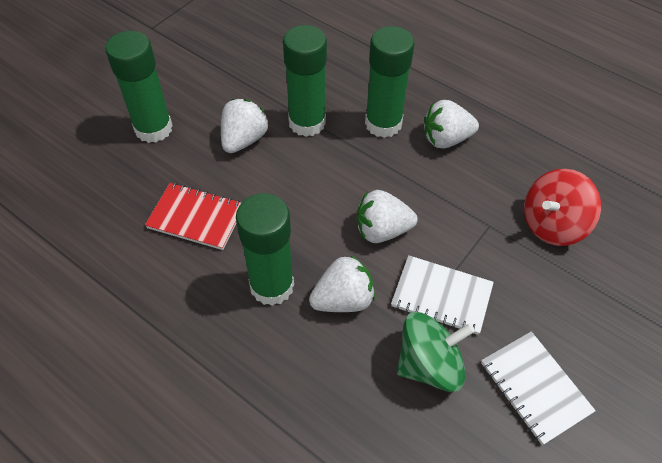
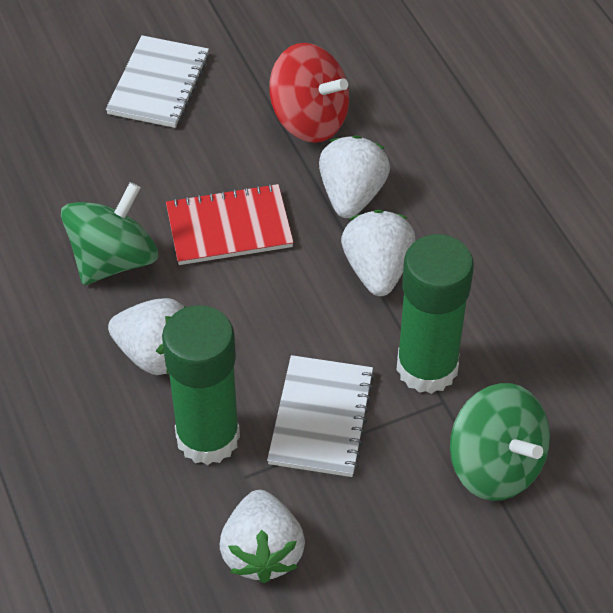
green glue stick: [105,31,173,143] [236,193,294,306] [283,25,327,137] [365,26,414,138] = 4 -> [162,305,240,465] [397,234,474,394] = 2
green spinning top: [397,312,475,392] = 1 -> [61,182,158,285] [450,383,550,501] = 2

